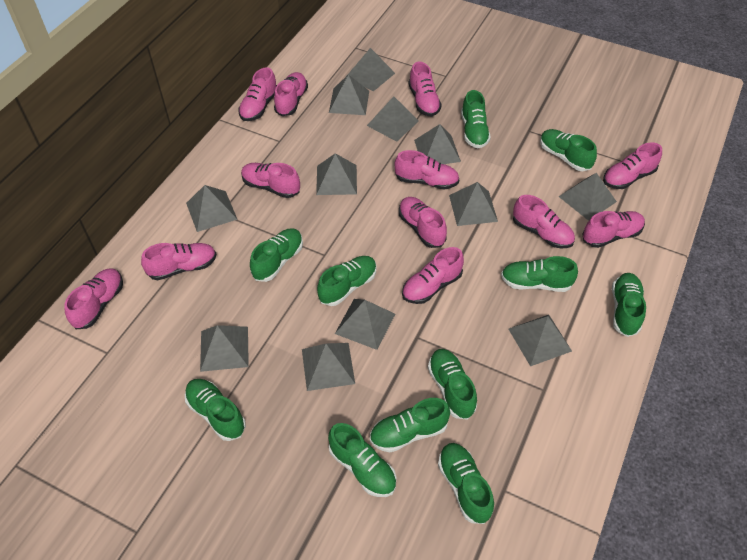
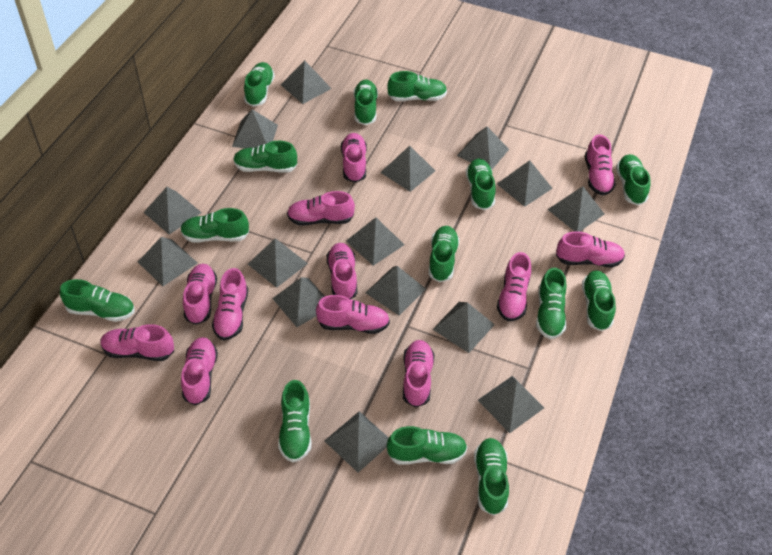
green shoe: [185,379,246,441] [250,228,303,282] [317,256,377,306] [328,423,396,497] [370,398,450,452] [428,349,477,420] [438,443,494,524] [461,90,491,148] [501,256,578,292] [540,129,597,171] [612,273,646,337] = 11 -> [60,279,135,322] [180,208,249,243] [233,141,297,173] [244,62,275,107] [278,380,312,462] [353,79,378,125] [387,71,447,101] [387,426,467,465] [428,226,460,282] [466,159,496,210] [474,438,509,516] [536,268,567,339] [582,270,616,331] [616,154,650,205] = 14
grey pyramid: [186,185,238,232] [200,325,249,372] [302,343,355,391] [316,153,357,195] [329,74,369,115] [335,299,395,350] [348,48,395,91] [367,96,419,142] [414,124,461,164] [449,182,498,226] [509,315,572,366] [558,173,617,221] = 12 -> [138,237,197,286] [143,187,202,234] [232,109,278,148] [248,239,308,288] [272,277,325,327] [281,60,332,104] [324,411,389,473] [346,217,405,266] [366,266,426,316] [380,145,435,192] [433,302,495,353] [457,127,509,169] [478,376,544,434] [497,160,553,207] [547,186,604,232] = 15

